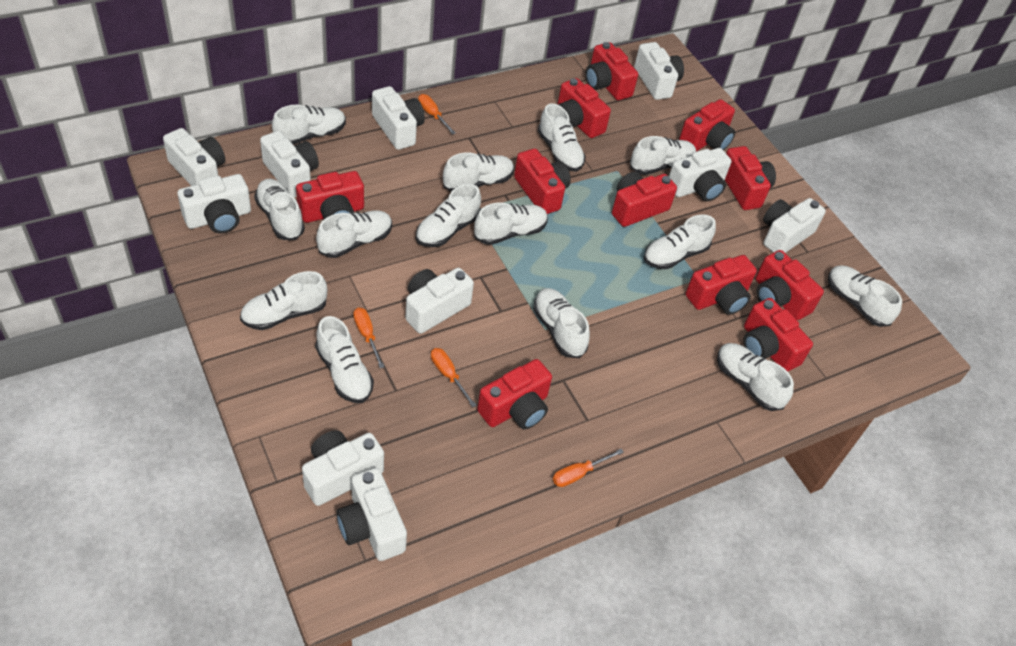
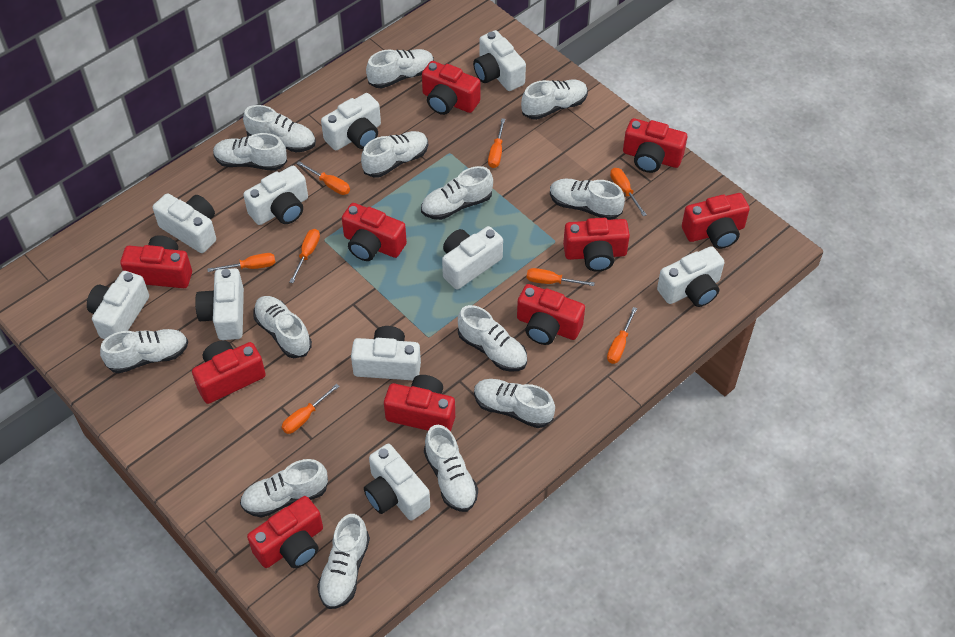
orange screwdriver: [353,307,385,368] [418,94,456,134] [431,348,477,407] [553,449,624,487] = 4 -> [207,253,276,272] [282,384,340,434] [290,229,320,283] [297,161,350,195] [488,119,505,168] [527,268,595,286] [607,307,637,364] [610,168,647,216] = 8
red camera: [296,171,364,223] [477,359,552,429] [514,149,571,214] [557,78,611,138] [585,42,638,100] [612,172,677,227] [679,99,735,152] [686,255,757,315] [725,146,776,210] [743,298,813,372] [755,250,824,320] = 11 -> [120,235,192,288] [192,340,266,404] [247,496,323,568] [342,203,407,261] [384,375,455,431] [422,61,481,115] [517,284,585,345] [563,218,630,272] [623,118,687,173] [682,193,750,249] = 10

